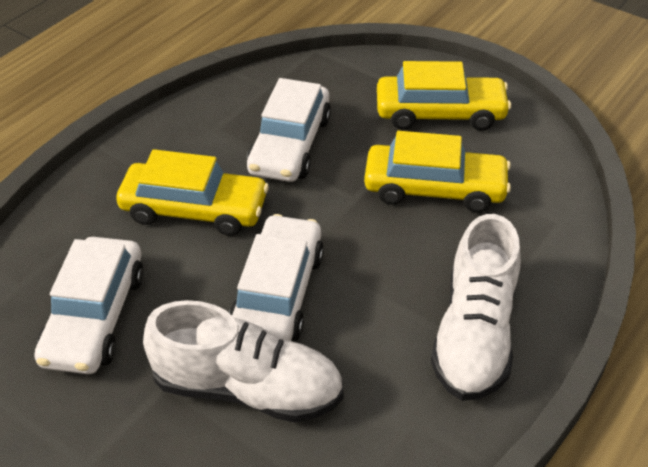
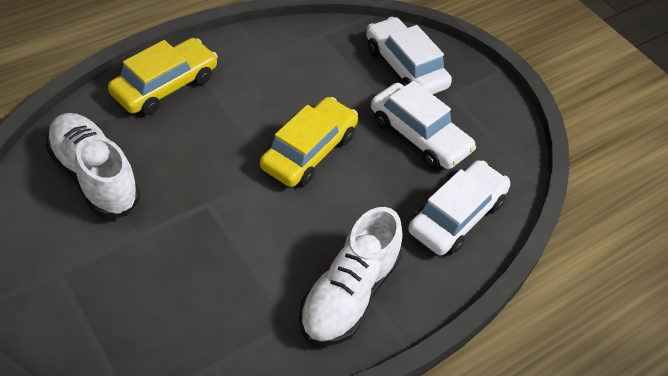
yellow car: [116,149,269,236] [364,131,511,213] [377,61,511,131] = 3 -> [108,38,218,115] [260,97,358,187] = 2

